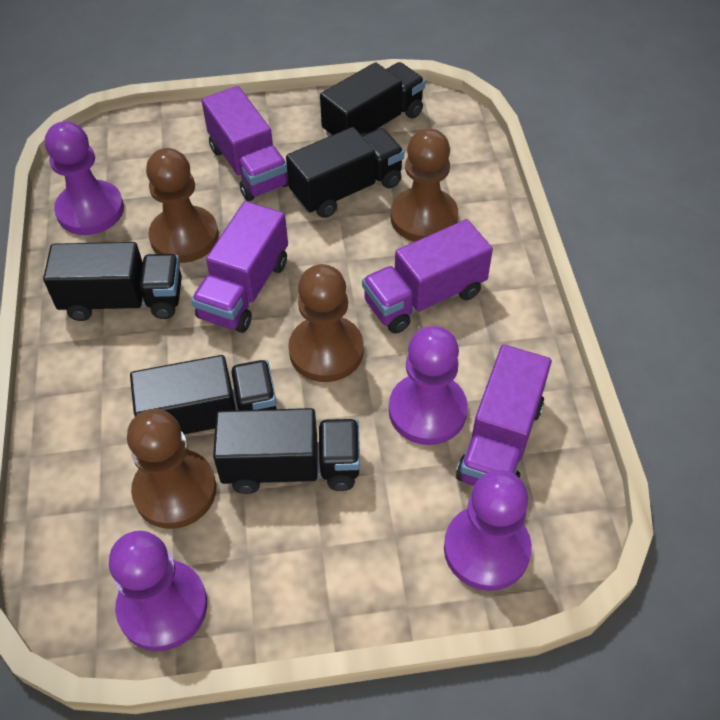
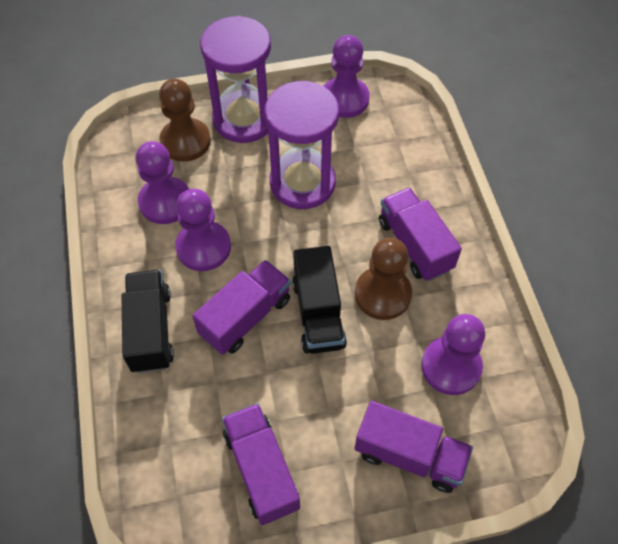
black truck: [43,242,182,321] [130,355,277,434] [213,408,360,494] [286,127,404,218] [320,62,425,136] = 5 -> [121,270,174,373] [292,246,347,354] = 2
brown pawn: [127,409,216,529] [146,148,219,263] [288,264,364,382] [391,128,458,242] = 4 -> [159,79,211,162] [355,238,412,320] = 2
purple hourglass: none = 0 -> [200,16,271,143] [265,81,339,209] = 2

